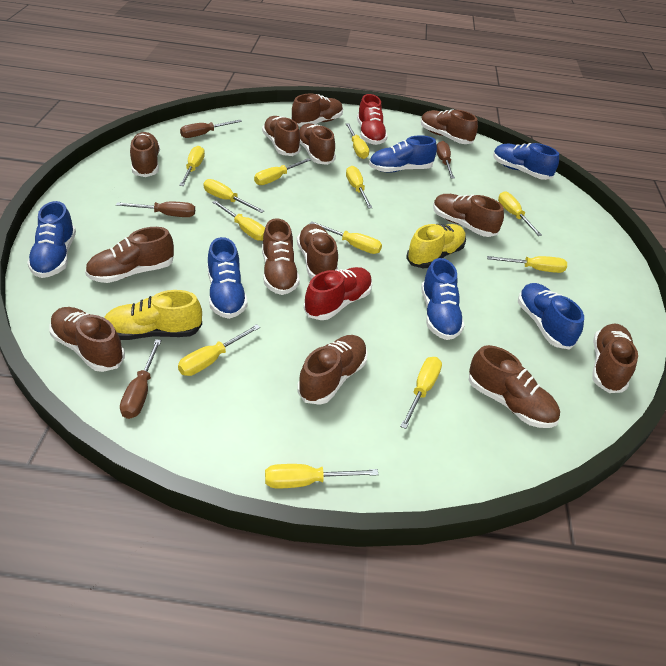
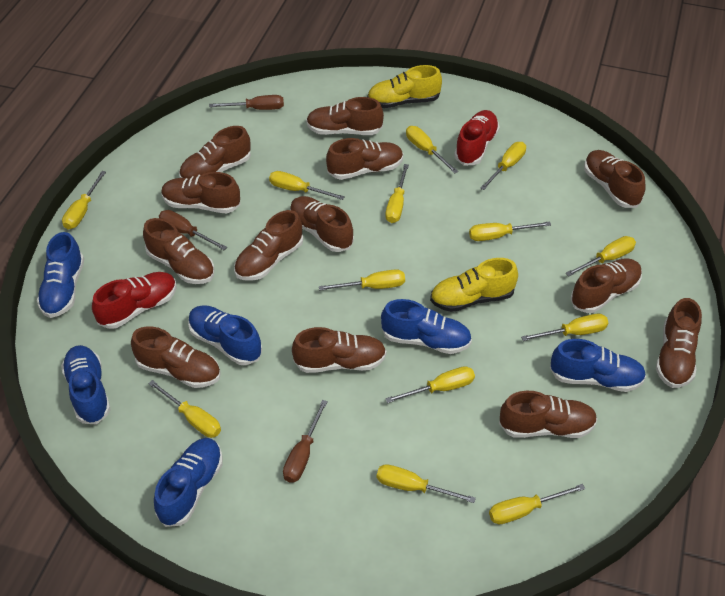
brown screwdriver: [116,202,195,217] [120,339,161,419] [180,120,242,138] [437,141,455,179] = 4 -> [159,210,227,250] [209,95,284,110] [283,400,328,483] = 3
yellow screwdriver: [178,324,260,376] [179,146,205,186] [204,179,264,213] [212,201,265,241] [254,158,311,185] [265,464,379,488] [309,221,382,254] [346,123,369,159] [346,166,373,208] [400,357,442,429] [487,256,567,273] [498,191,542,236] = 12 -> [62,171,106,229] [148,380,221,438] [269,171,345,200] [319,269,405,291] [377,464,476,503] [385,366,475,403] [386,164,409,223] [406,126,458,174] [469,221,551,241] [480,142,526,190] [489,484,585,524] [521,314,608,341] [566,236,636,276] = 13

